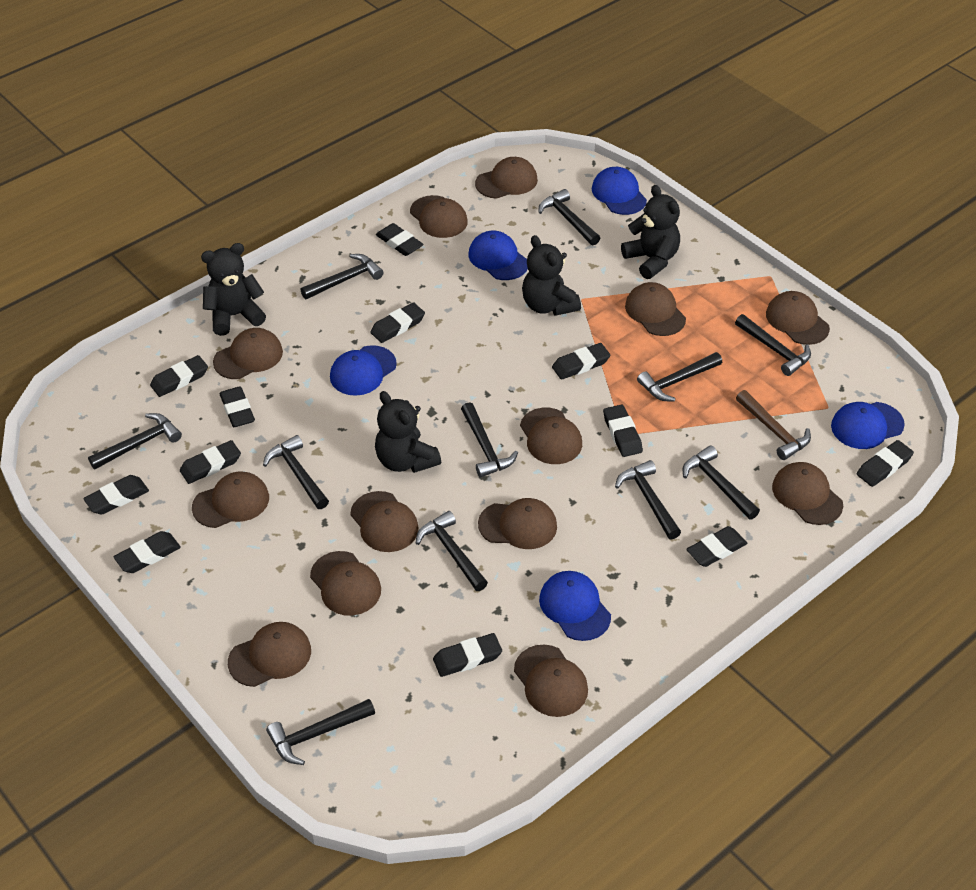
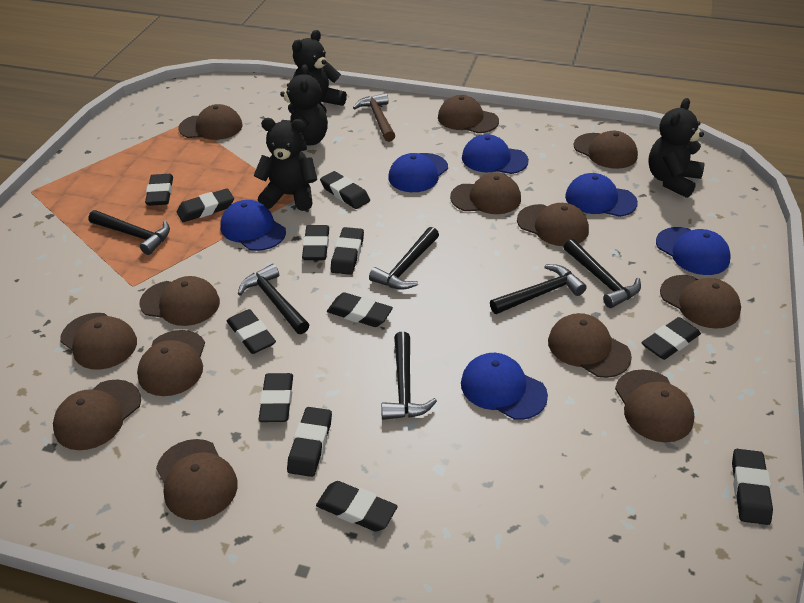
black hammer: [88,413,182,469] [263,435,329,509] [266,699,375,765] [301,254,384,299] [416,511,488,591] [461,402,518,478] [539,189,600,246] [615,460,681,540] [637,352,722,402] [683,445,760,520] [735,314,811,376] = 11 -> [88,210,170,255] [238,264,309,334] [369,227,439,290] [381,332,437,420] [490,264,587,314] [564,239,641,308] = 6
blue cap: [330,345,397,396] [469,231,528,280] [539,571,611,641] [592,167,647,215] [831,402,905,449] = 5 -> [220,200,286,251] [388,153,448,192] [461,353,548,420] [462,134,529,174] [565,173,638,217] [656,227,731,275] = 6

